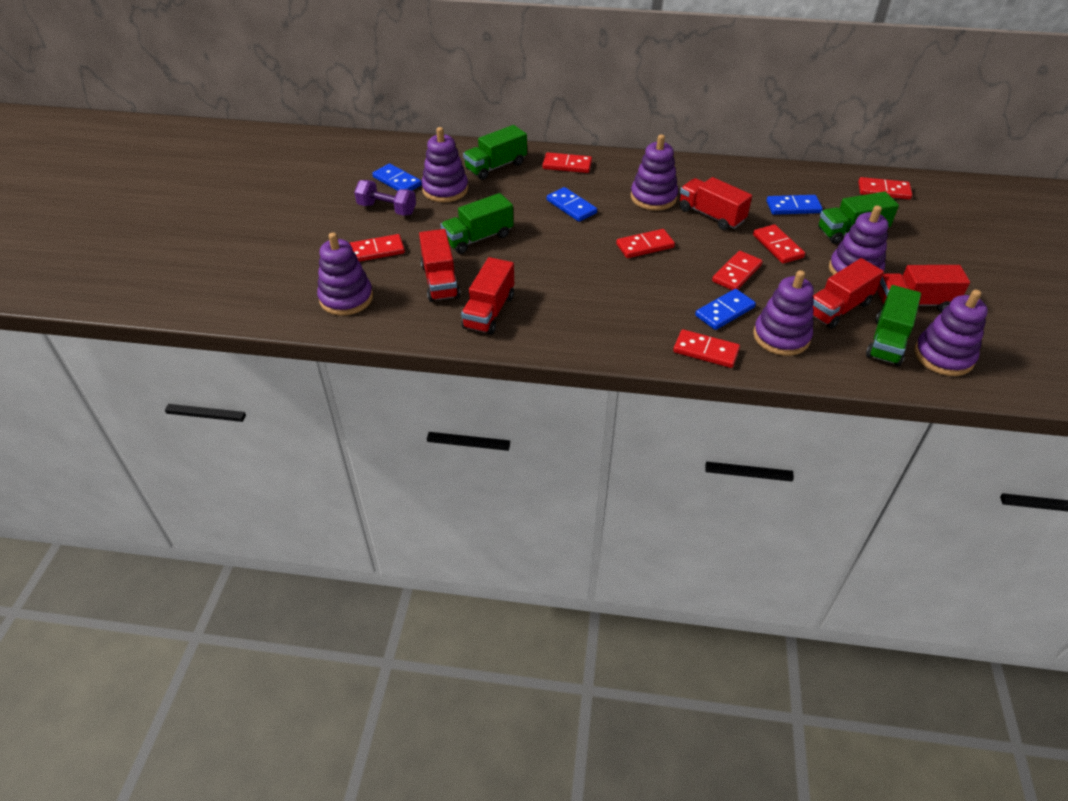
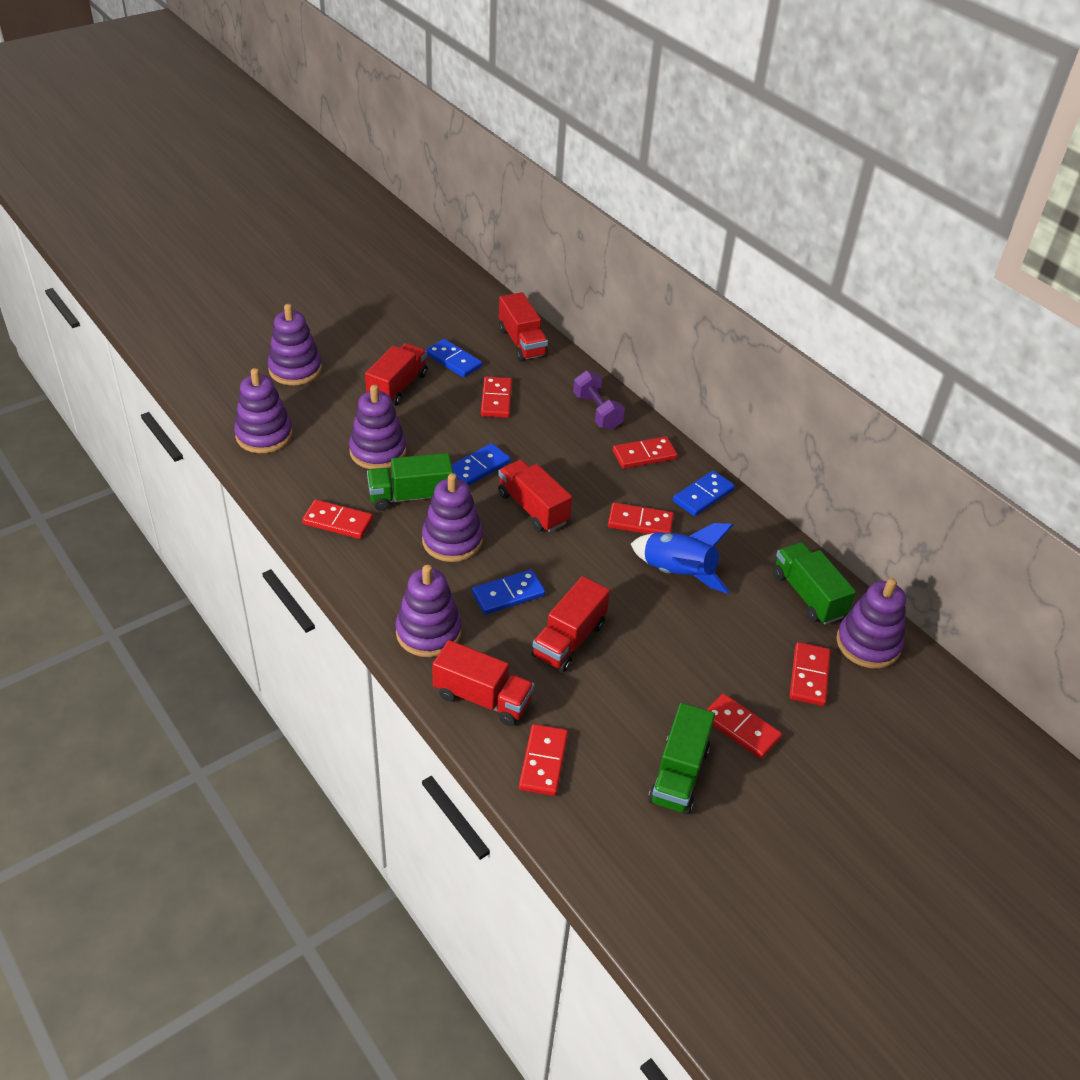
blue rocket: none = 0 -> [631,523,733,594] = 1
green truck: [440,193,513,254] [463,125,527,180] [818,192,899,244] [866,285,921,366] = 4 -> [367,453,453,511] [648,703,715,814] [773,542,856,625] = 3

